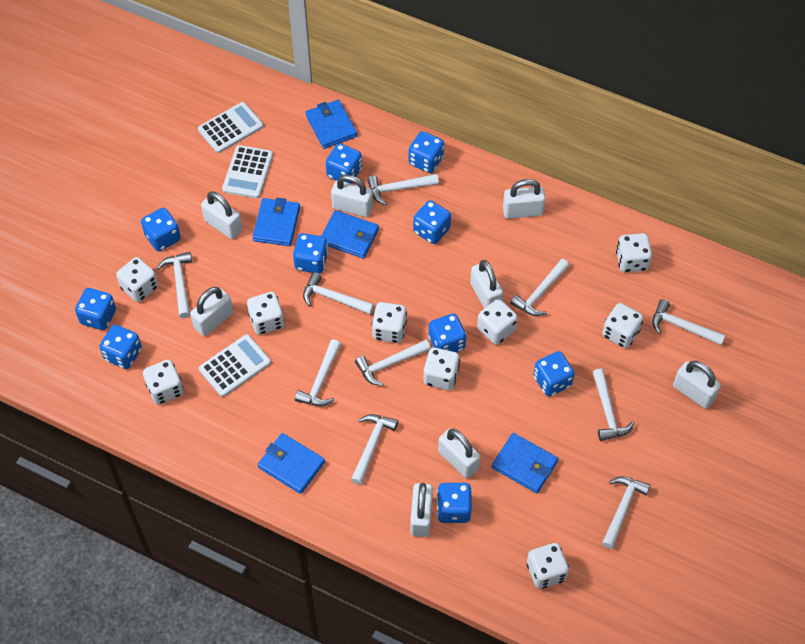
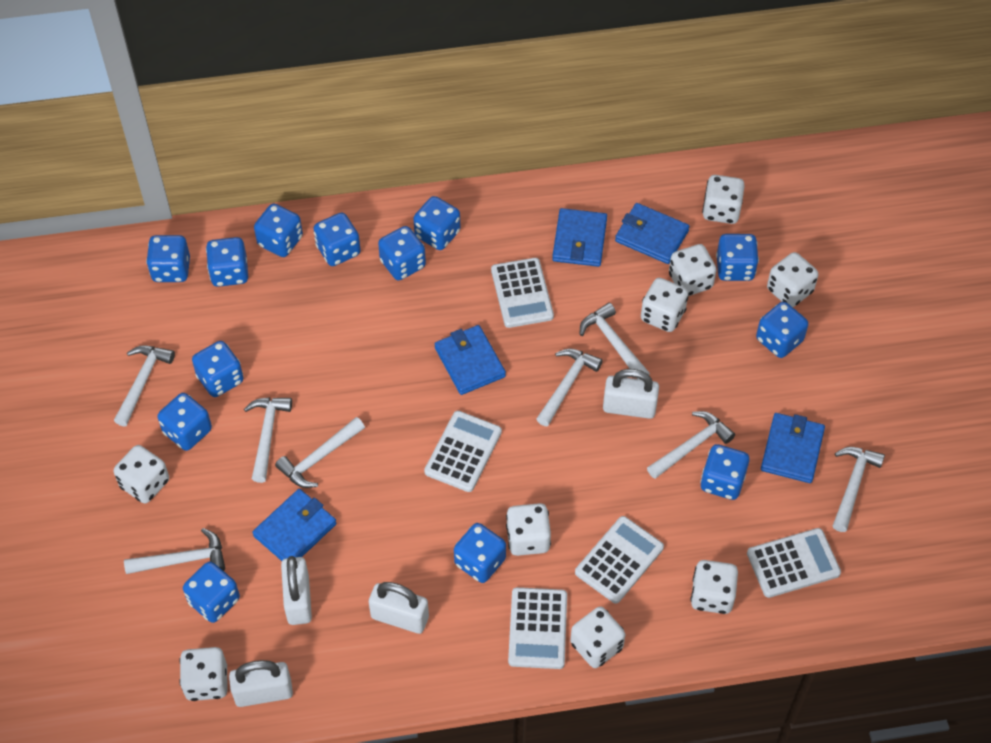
blue dice: [75,288,116,330] [99,325,142,369] [141,208,181,251] [293,233,328,274] [326,143,362,184] [409,131,444,173] [413,200,451,244] [428,314,466,352] [437,483,472,523] [533,351,575,396] = 10 -> [146,235,190,282] [158,393,212,451] [183,562,240,623] [192,341,243,397] [206,237,248,287] [254,204,303,257] [313,213,361,266] [378,226,426,280] [413,196,460,250] [454,523,506,583] [700,444,749,500] [716,234,759,281] [756,302,808,358] = 13
white calculator: [198,102,263,153] [199,334,271,397] [222,145,273,198] = 3 -> [424,411,502,492] [491,258,554,328] [508,587,567,669] [575,516,664,604] [747,528,841,598] = 5
white hammer: [157,252,192,318] [295,339,341,406] [303,272,374,315] [351,414,398,485] [355,340,431,386] [367,174,439,205] [510,259,569,316] [593,368,634,441] [602,476,650,549] [652,299,726,345] = 10 -> [114,345,175,426] [124,528,225,574] [244,398,292,483] [275,417,365,488] [536,348,603,426] [580,303,650,379] [647,411,735,479] [833,447,885,532] = 8
white padlock: [190,287,233,336] [201,191,242,239] [331,175,373,217] [410,483,433,537] [438,428,480,478] [470,260,503,308] [503,179,546,219] [673,361,721,409] = 8 -> [229,660,293,707] [281,556,312,625] [369,582,429,634] [603,369,659,419] = 4

